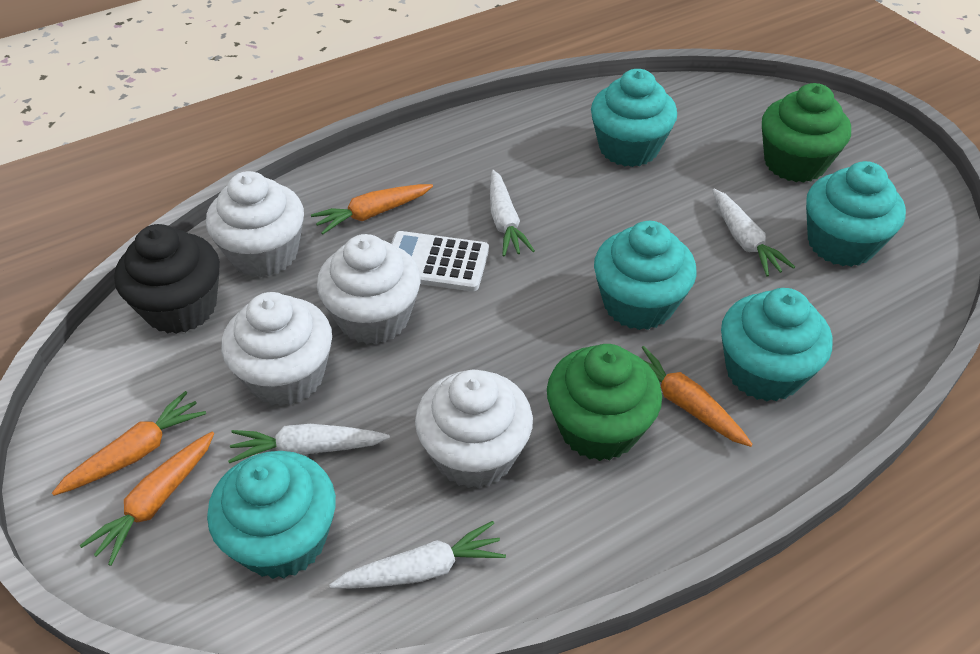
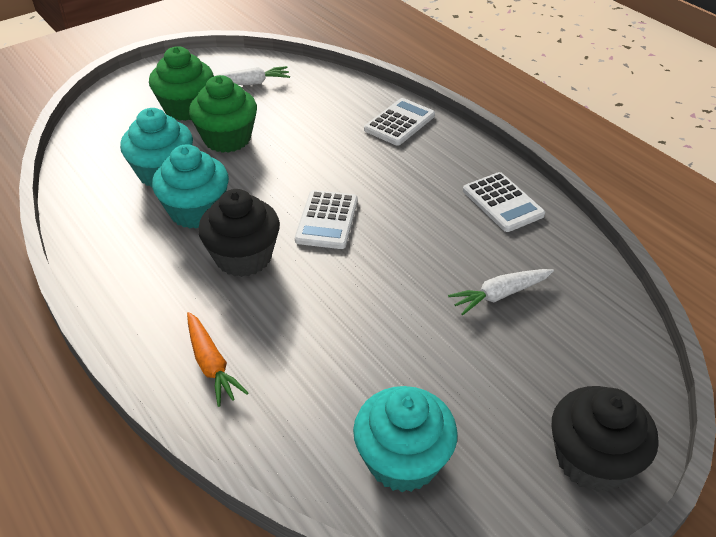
black cupcake: [114,224,220,334] = 1 -> [198,189,280,277] [552,386,658,492] = 2
orange carrot: [52,391,206,496] [79,432,214,566] [311,184,433,234] [642,346,753,447] = 4 -> [187,312,248,407] = 1
turquoise cupcake: [207,451,336,579] [591,69,677,167] [594,221,697,330] [721,288,832,401] [806,161,906,267] = 5 -> [120,108,193,188] [152,144,229,229] [353,386,458,492] = 3
white calculator: [391,231,489,291] = 1 -> [295,190,358,249] [364,98,435,146] [463,172,545,232] = 3
white carrot: [228,424,390,463] [329,521,506,589] [490,170,535,257] [712,189,795,277] = 4 -> [214,66,290,85] [448,269,554,315] = 2
white cupcake: [206,171,304,277] [222,292,332,406] [317,234,421,344] [415,370,533,488] = 4 -> none = 0

